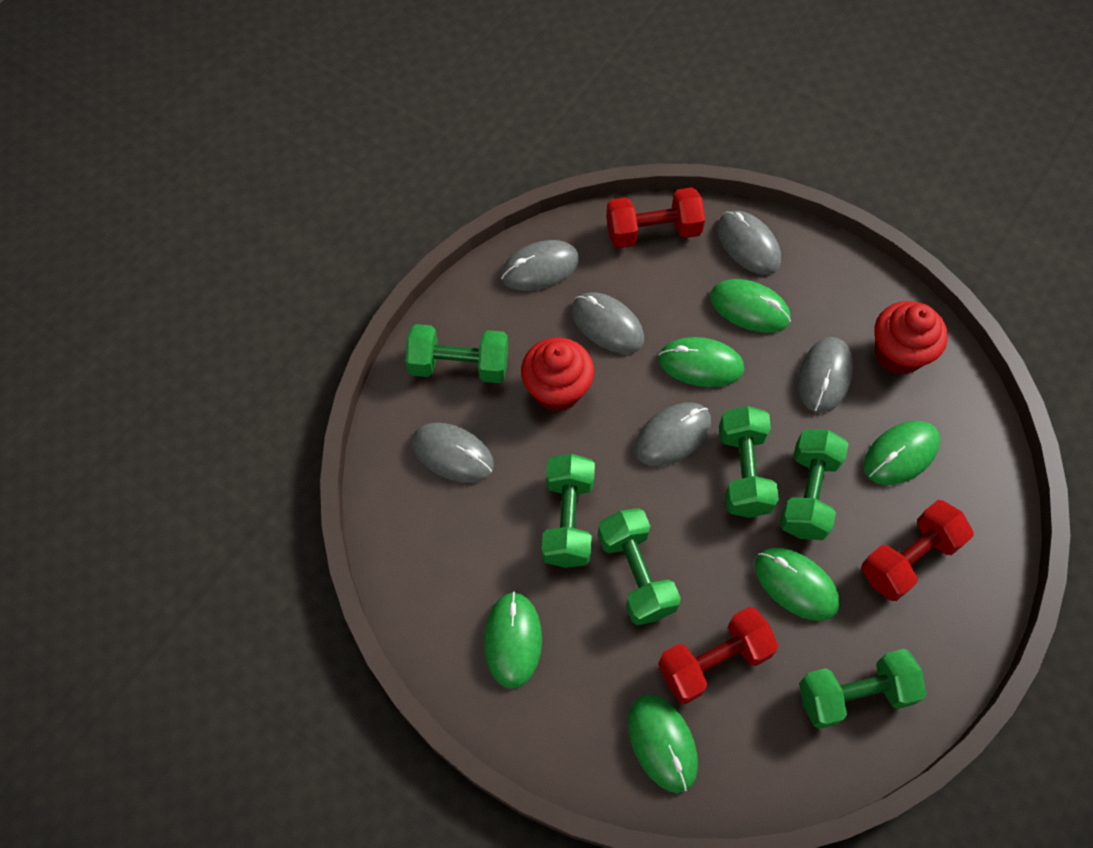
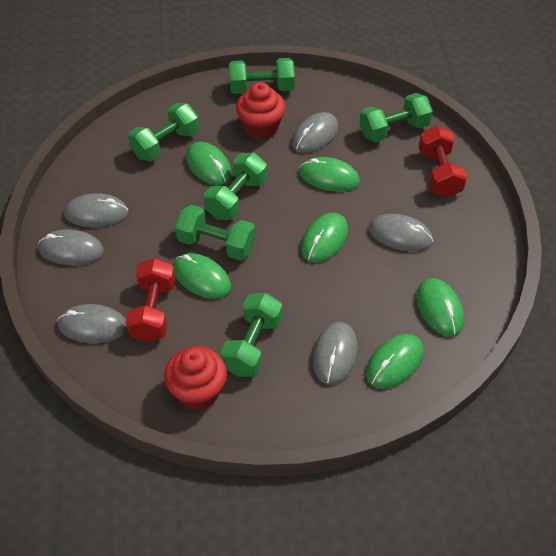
red dumbbell: [606,187,705,248] [658,607,778,704] [861,500,973,601] = 3 -> [126,258,176,342] [419,125,467,197] = 2

